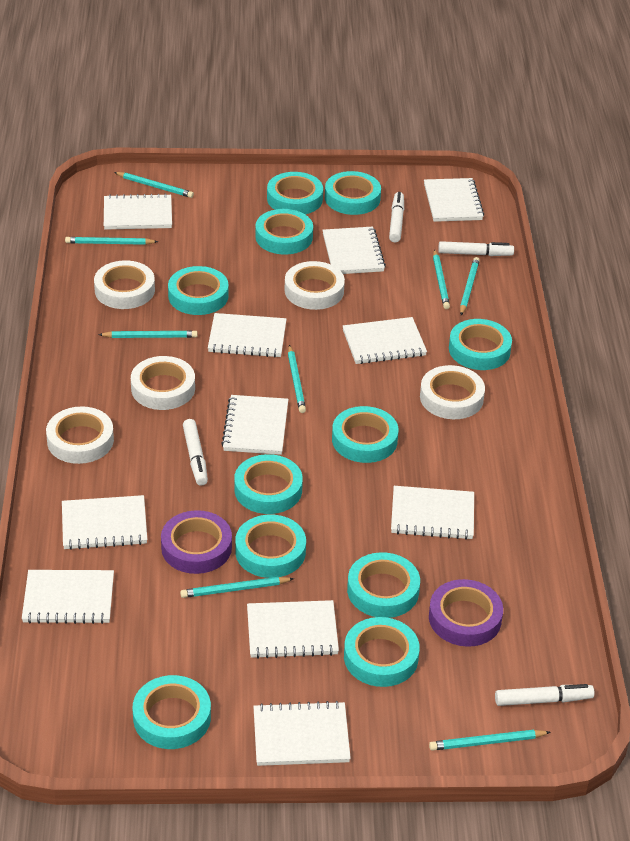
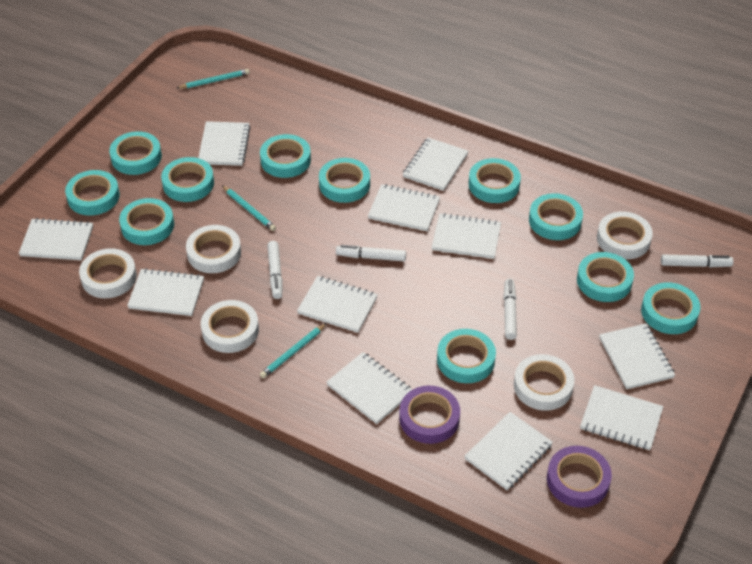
turquoise pencil: [65,237,158,245] [98,330,198,338] [114,172,194,198] [180,577,294,598] [288,345,306,413] [429,730,551,751] [433,249,450,309] [460,257,480,315] = 8 -> [177,69,250,89] [222,185,276,231] [260,323,327,378] = 3

